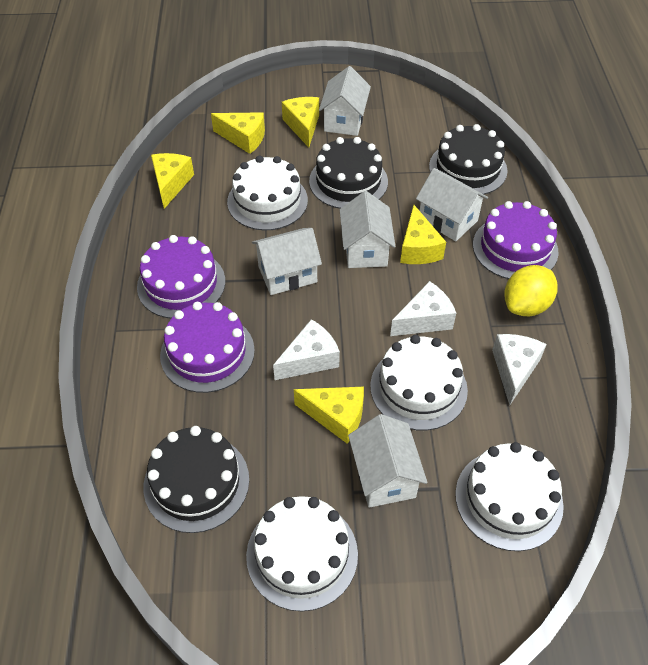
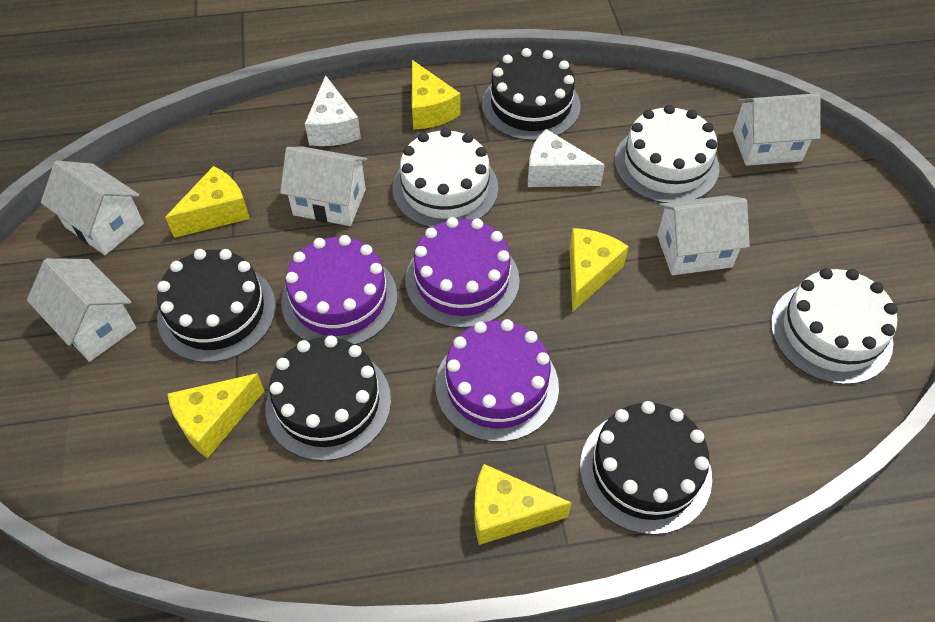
black cake: [143,426,249,533] [309,137,388,209] [429,124,508,194] = 3 -> [157,249,276,363] [265,335,391,461] [482,48,581,141] [580,401,712,535] = 4
white cake: [227,156,308,230] [246,496,358,611] [370,335,468,430] [455,442,564,551] = 4 -> [392,128,498,228] [615,105,719,203] [771,268,898,385] = 3
white cheese: [273,319,340,380] [390,281,456,336] [492,334,547,405] = 3 -> [305,75,361,146] [528,129,605,187] = 2
yellow lemon: [504,265,558,316] = 1 -> none = 0

